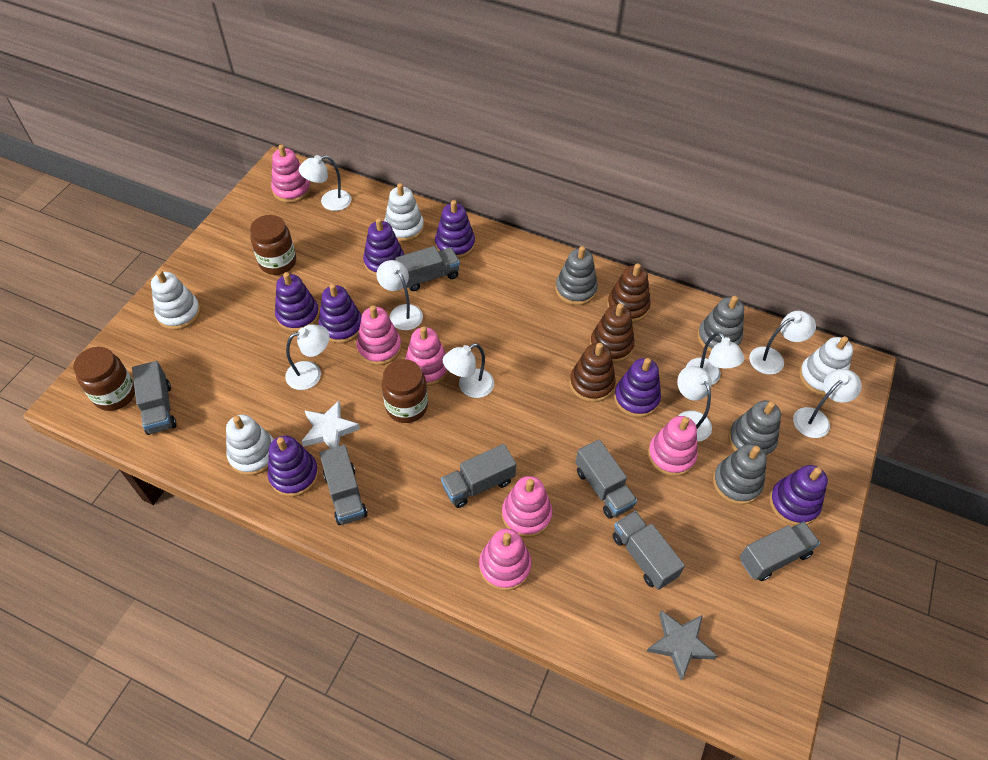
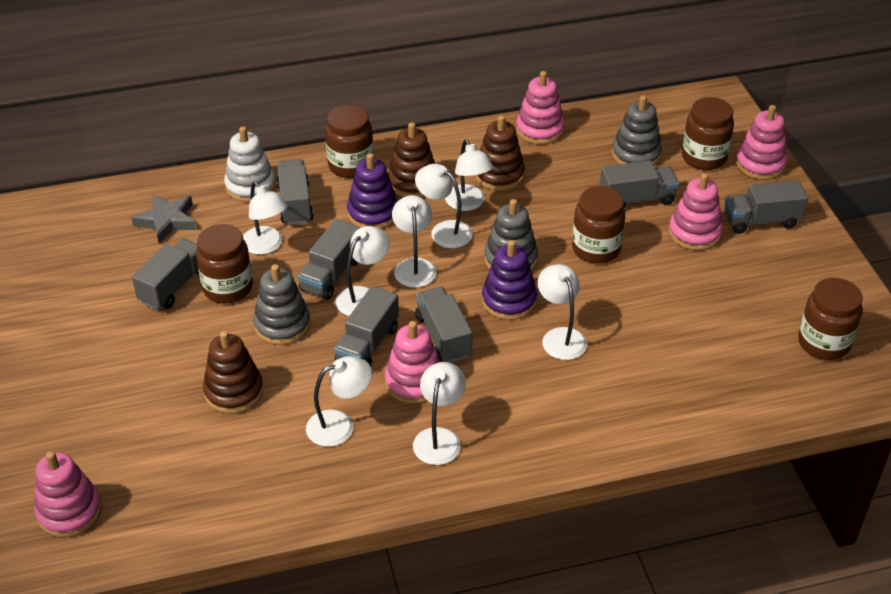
brown jar: [73,347,135,411] [250,215,296,275] [381,359,428,423] = 3 -> [196,224,253,304] [325,105,374,178] [572,186,625,264] [682,97,734,170] [798,278,863,360] = 5
grey stacking toy: [555,246,598,305] [698,296,744,352] [713,444,767,505] [728,401,781,458] = 4 -> [253,264,311,345] [484,199,538,271] [612,95,662,166] = 3
pink stacking toy: [271,144,311,203] [357,305,402,365] [405,326,449,386] [479,528,532,591] [502,476,552,538] [648,416,698,476] = 6 -> [34,451,102,538] [385,321,440,404] [516,71,565,144] [669,173,723,251] [736,105,787,180] = 5
purple stacking toy: [267,436,319,497] [275,272,320,332] [319,284,362,343] [363,218,404,276] [435,200,475,259] [614,358,661,417] [769,465,828,525] = 7 -> [347,153,398,229] [482,240,537,320] = 2
white stacking toy: [151,270,201,330] [226,415,274,476] [384,183,424,242] [799,336,853,395] = 4 -> [224,126,276,202] = 1
white star: [301,401,360,448] = 1 -> none = 0

